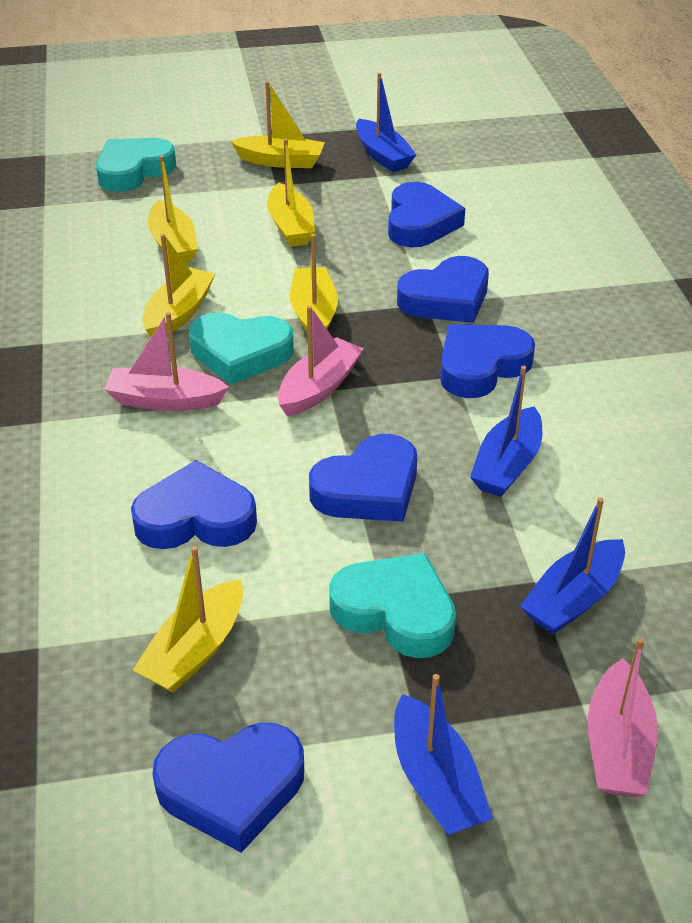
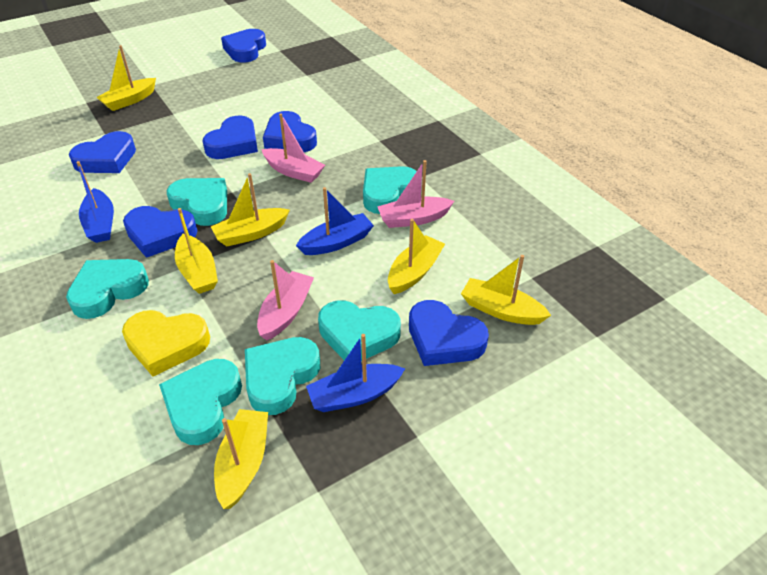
blue boat: [356,73,416,172] [394,674,493,835] [470,366,542,497] [520,497,625,634] = 4 -> [76,161,114,243] [296,187,374,255] [306,334,405,412] = 3
turquoise heart: [96,138,176,192] [189,312,294,385] [329,553,456,658] = 3 -> [66,259,149,319] [159,359,242,445] [167,178,227,226] [245,337,320,415] [318,300,401,361] [363,166,417,214] = 6
yellow heart: none = 0 -> [122,310,210,377] = 1

